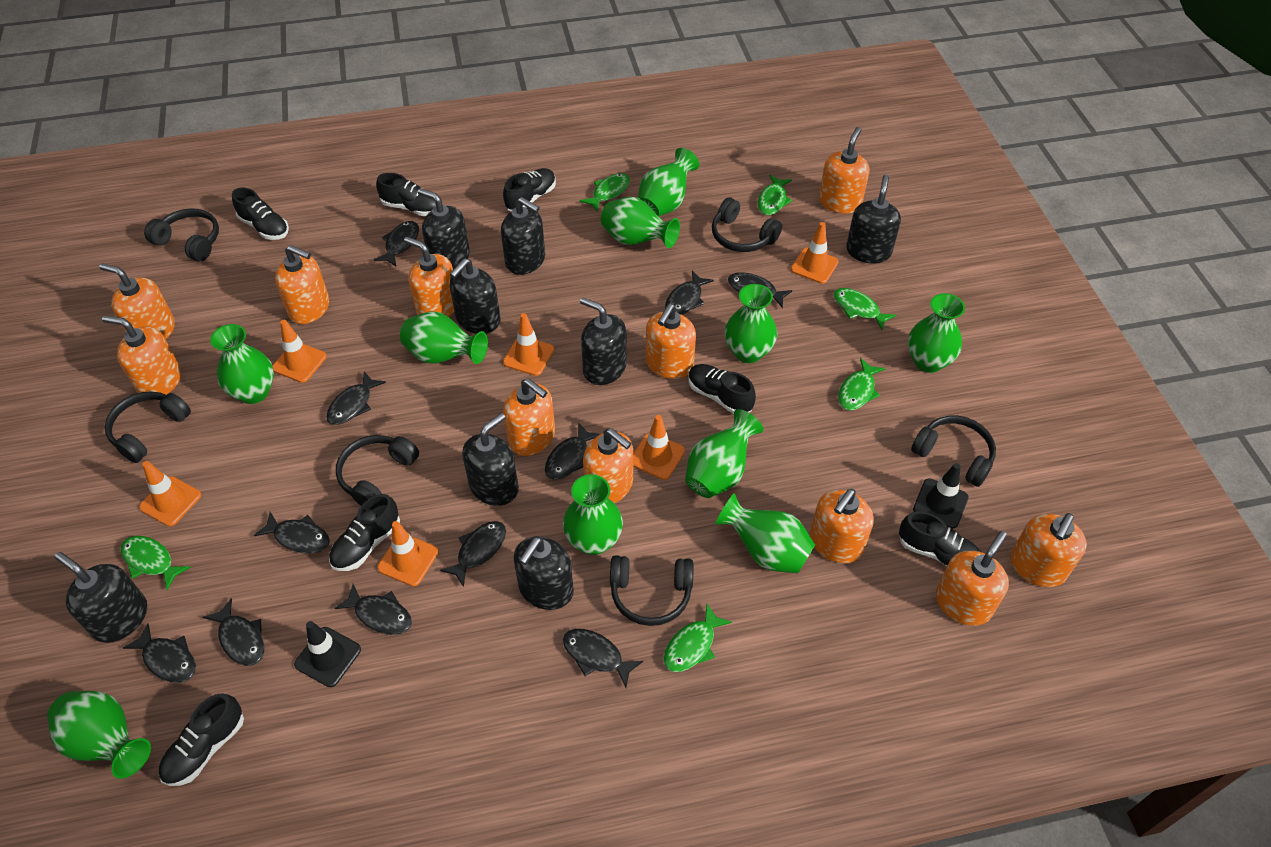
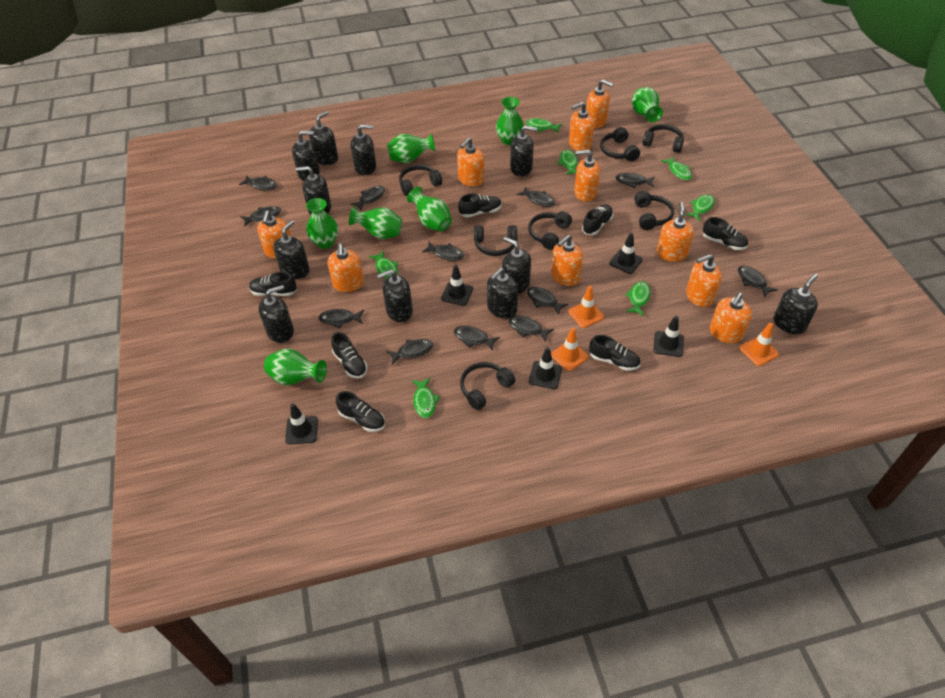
black fish: [123,623,196,683] [203,598,264,666] [253,512,330,554] [326,372,386,425] [334,584,412,635] [374,221,419,266] [440,521,506,587] [545,423,600,480] [563,629,643,687] [665,271,714,315] [728,272,792,308] = 11 -> [239,175,277,190] [240,206,281,227] [318,309,364,329] [350,186,385,211] [386,339,433,365] [422,242,464,261] [454,326,500,351] [508,316,554,342] [517,186,555,207] [526,287,569,315] [616,173,655,188] [738,266,778,297] = 12
black headphones: [105,391,191,463] [144,208,219,262] [336,435,419,506] [610,555,694,626] [712,197,782,252] [911,415,996,487] = 6 -> [399,164,442,196] [460,362,515,410] [474,225,517,256] [528,211,572,250] [600,127,640,161] [634,191,674,230] [642,124,684,153] = 7
black soap dispenser: [55,552,147,643] [418,188,470,270] [450,258,501,334] [462,413,519,506] [501,197,545,275] [514,536,574,610] [580,297,627,385] [846,175,901,263] = 8 -> [259,285,294,343] [273,220,310,279] [292,131,320,181] [296,166,331,215] [309,111,338,165] [351,124,376,175] [377,270,413,322] [487,268,518,319] [502,237,531,294] [510,125,537,177] [774,274,818,334] = 11
black traffic cone: [294,621,361,687] [913,463,969,528] = 2 -> [285,403,318,444] [441,265,473,306] [529,347,562,389] [609,232,643,274] [654,316,684,357] = 5
green fish: [121,536,191,590] [579,173,630,211] [663,604,732,672] [758,175,792,215] [833,288,897,330] [838,358,885,410] = 6 -> [369,251,398,279] [412,377,440,418] [526,118,563,133] [558,150,578,175] [625,281,651,316] [661,156,692,180] [686,194,715,221] = 7
green vase: [47,691,151,779] [210,324,274,404] [400,312,488,364] [563,474,623,555] [601,197,680,248] [638,148,699,216] [685,409,763,498] [715,493,815,573] [725,284,777,363] [908,293,965,373] = 10 -> [264,349,327,385] [306,198,338,249] [349,206,402,239] [387,133,436,163] [407,187,452,231] [496,97,524,145] [632,87,663,122] = 7
orange soap dispenser: [99,263,175,339] [102,316,181,395] [275,245,329,324] [404,237,454,317] [503,378,555,456] [583,428,633,503] [646,304,696,379] [810,489,874,563] [819,127,870,214] [936,531,1009,626] [1010,513,1087,587] = 11 -> [257,210,291,259] [327,243,364,292] [457,138,485,187] [551,235,583,286] [569,102,594,151] [574,150,600,202] [586,79,614,129] [657,202,694,262] [686,254,722,307] [710,293,752,343] = 10
orange traffic cone: [139,461,201,526] [273,320,327,383] [377,521,439,586] [503,313,554,376] [633,415,685,480] [791,222,839,284] = 6 -> [551,328,588,371] [568,286,604,328] [740,323,779,366] = 3

